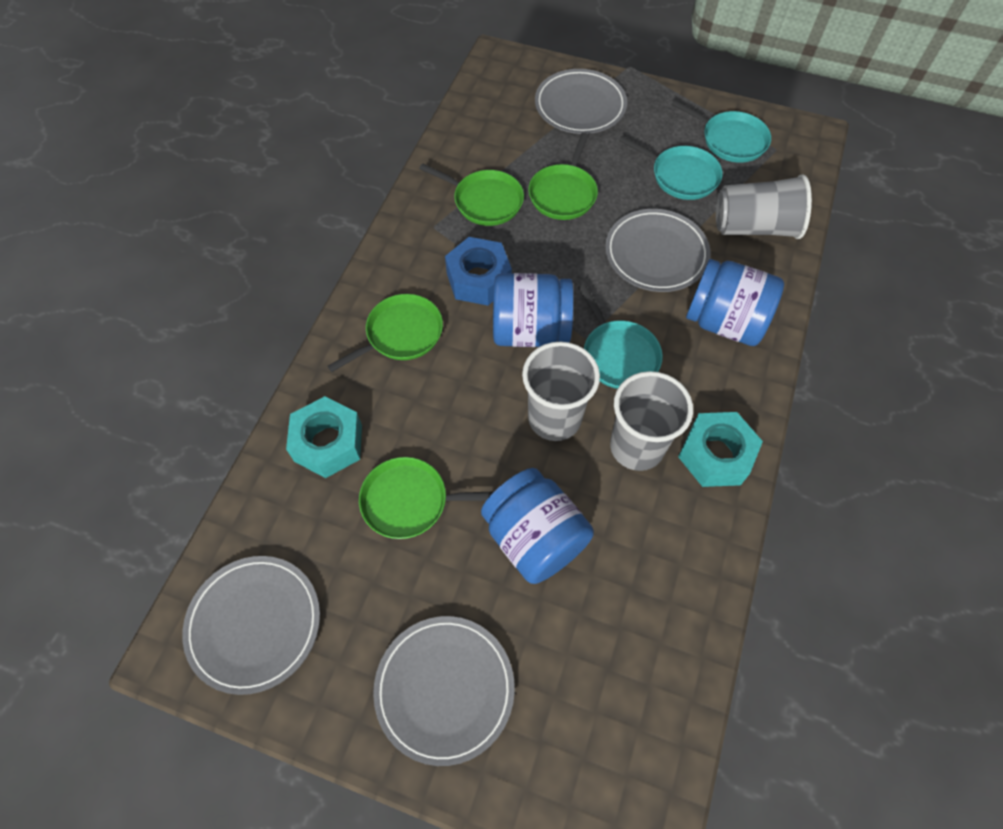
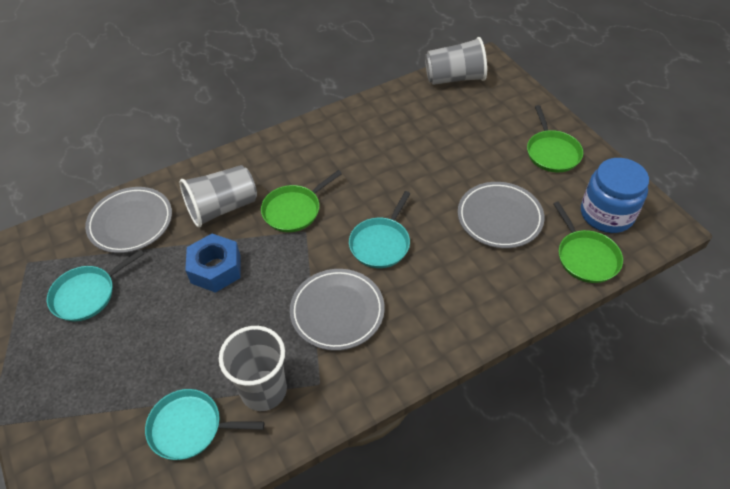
blue jar: [481,468,594,584] [493,273,574,347] [686,259,784,346] = 3 -> [581,158,649,233] = 1
green pan: [327,294,443,372] [359,457,494,539] [419,164,524,226] [528,133,598,220] = 4 -> [261,170,342,232] [527,105,583,173] [553,201,623,283] = 3
grey plate: [182,556,320,695] [373,616,515,766] [535,69,627,134] [605,209,711,292] = 4 -> [85,187,172,253] [290,269,385,351] [458,182,545,248] = 3
turquoise nut: [286,396,362,478] [678,412,763,487] = 2 -> none = 0

